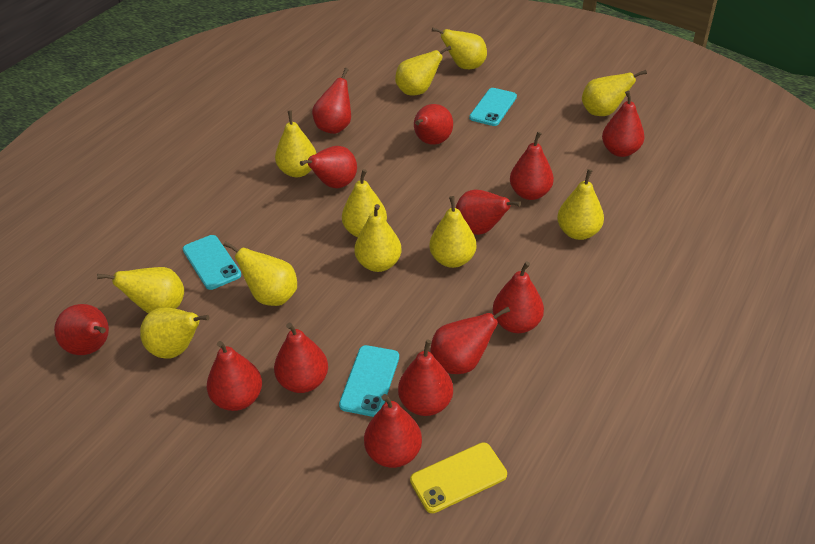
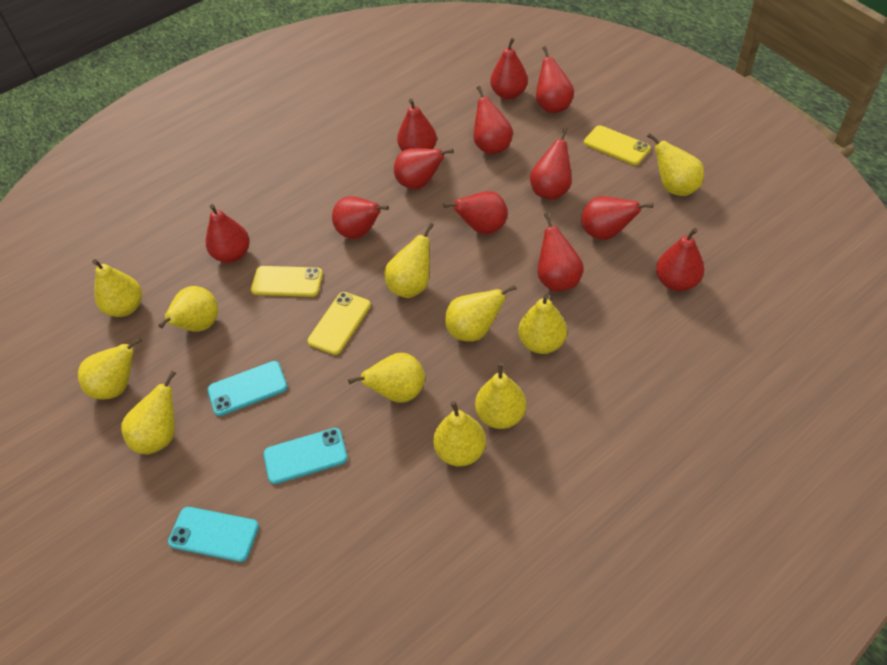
red pear: [54,304,109,355] [207,341,262,411] [274,322,328,393] [300,146,357,188] [312,68,351,134] [364,394,422,468] [398,339,453,416] [414,104,453,145] [431,306,510,374] [456,189,521,235] [493,261,544,333] [510,132,554,200] [602,91,645,157] = 13 -> [206,204,250,263] [332,196,389,239] [394,148,454,189] [397,98,437,151] [443,191,508,235] [474,86,513,154] [490,38,528,100] [530,127,572,200] [536,46,574,113] [537,213,584,292] [581,196,653,240] [656,228,704,291] = 12
yellow phone: [410,443,507,513] = 1 -> [251,266,323,297] [307,292,371,355] [584,125,651,165] = 3

